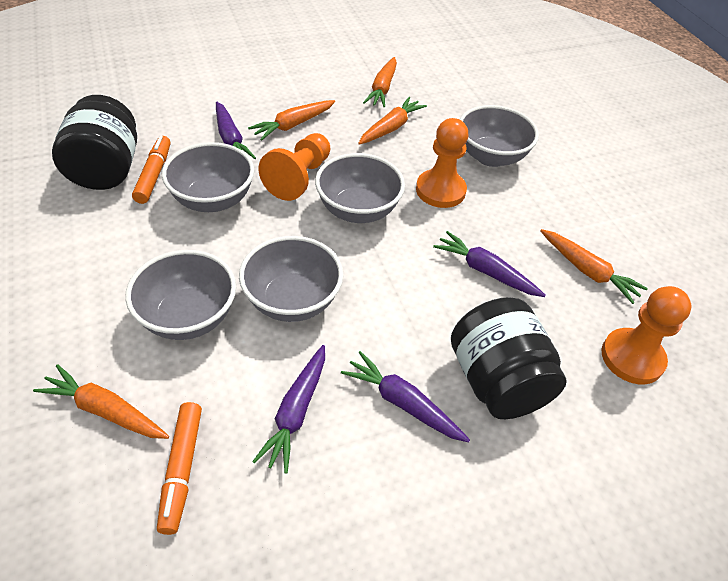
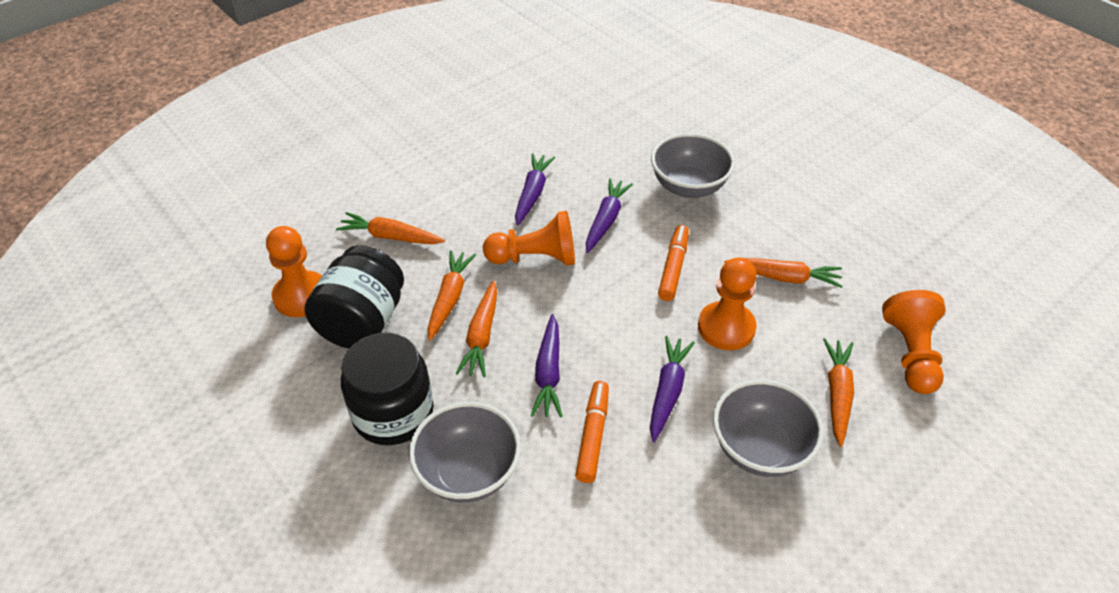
grey bowl: [125,250,236,340] [162,142,254,212] [239,236,343,322] [315,153,405,223] [460,105,539,167] = 5 -> [409,402,521,503] [651,133,735,198] [713,380,824,477] = 3
orange pawn: [259,133,331,201] [416,118,469,208] [601,286,692,384] = 3 -> [266,226,322,317] [483,211,575,266] [698,257,757,350] [882,290,946,394] = 4

